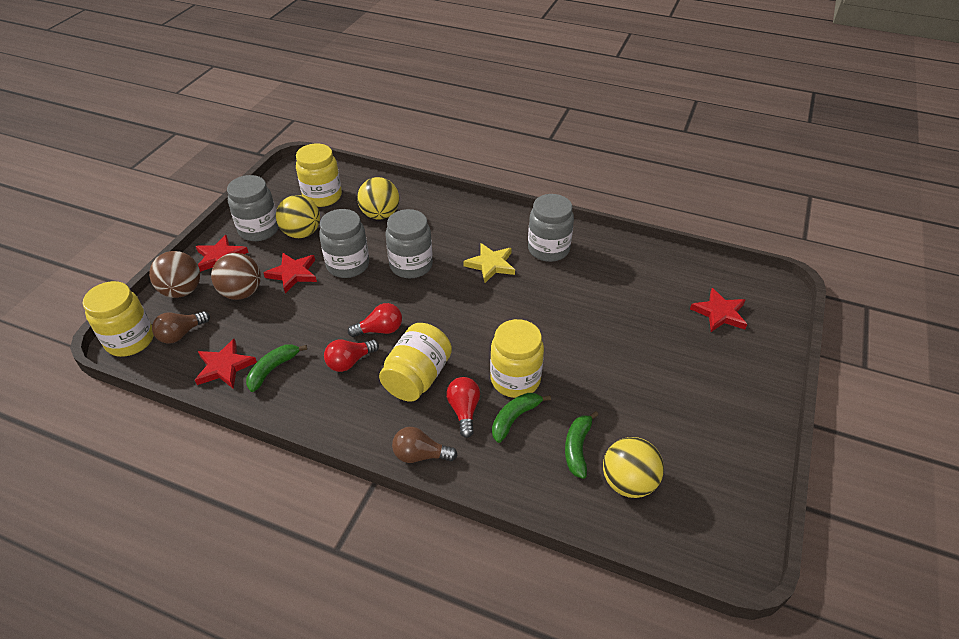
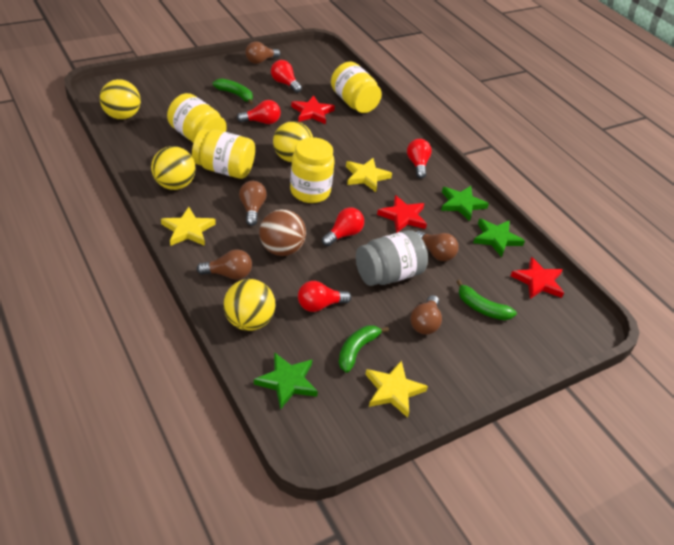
brown ball: [149,251,200,298] [211,253,261,300] = 2 -> [259,209,306,256] = 1
brown light bulb: [152,311,210,343] [392,427,457,463] = 2 -> [197,249,252,280] [239,181,267,226] [245,41,281,64] [410,295,442,335] [416,231,459,261] = 5
green star: none = 0 -> [254,352,318,410] [441,186,489,221] [473,219,525,257] = 3
grey jar: [227,175,279,241] [319,209,369,278] [386,209,433,278] [528,194,574,262] = 4 -> [356,230,428,286] = 1
red light bulb: [324,340,379,372] [348,303,402,337] [446,377,480,438] = 3 -> [237,100,281,124] [271,60,302,93] [298,281,351,312] [322,208,364,246] [407,139,432,178] = 5
red star: [195,339,257,389] [196,235,249,272] [264,253,317,293] [690,288,747,332] = 4 -> [291,95,335,124] [377,195,427,233] [511,257,564,299] = 3
yellow ball: [276,195,320,238] [357,177,399,220] [603,437,664,498] = 3 -> [100,79,141,120] [151,146,196,190] [223,279,275,331] [273,121,313,162] = 4
yellow star: [463,243,515,283] = 1 -> [161,207,216,246] [346,158,392,192] [365,360,428,418] = 3

